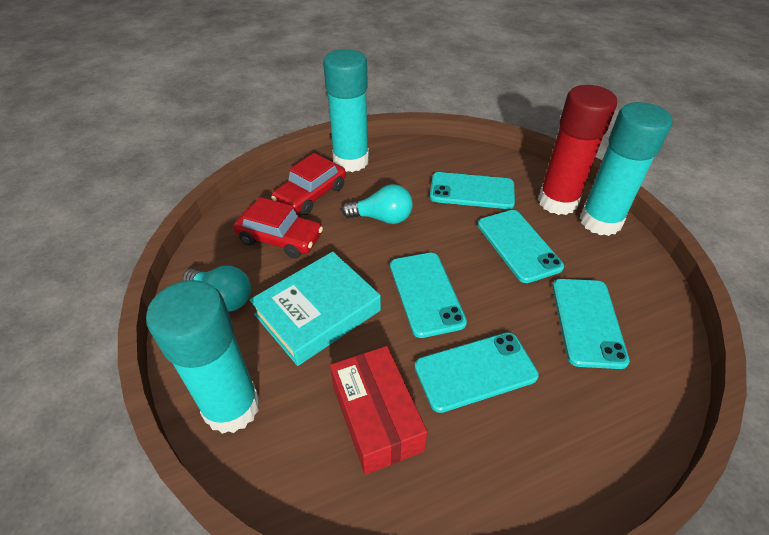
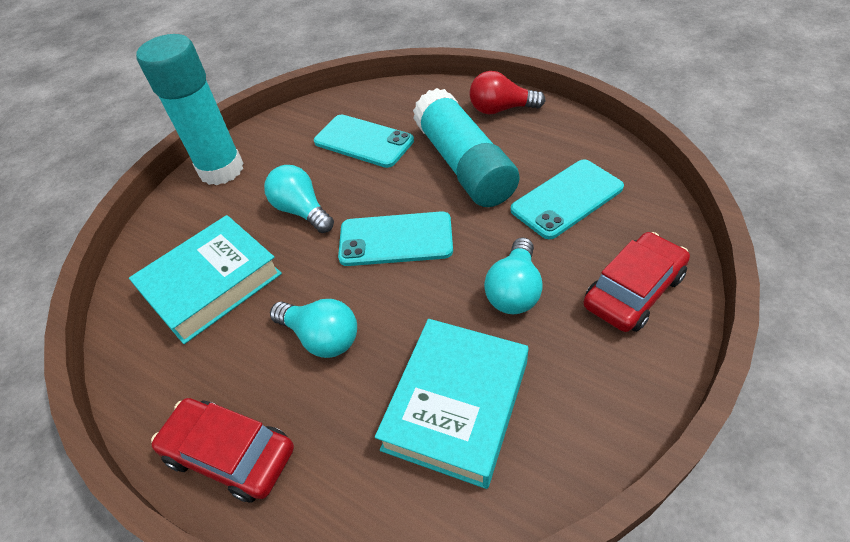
red box: [330,346,427,475] = 1 -> none = 0
red glue stick: [538,85,617,215] = 1 -> none = 0
red light bulb: none = 0 -> [469,71,546,114] = 1
turquoise book: [250,252,381,366] = 1 -> [129,215,282,344] [375,319,528,489] = 2
turquoise glue stick: [146,280,260,434] [323,49,369,172] [580,102,672,236] = 3 -> [136,34,244,185] [413,88,520,207] = 2
turquoise light bulb: [183,266,251,312] [342,184,413,224] = 2 -> [264,165,334,233] [270,299,357,358] [484,237,543,314] = 3
turquoise phone: [390,253,467,338] [415,332,539,413] [430,172,515,209] [478,210,564,283] [552,279,630,369] = 5 -> [314,114,414,168] [338,211,453,266] [511,160,624,239] = 3

